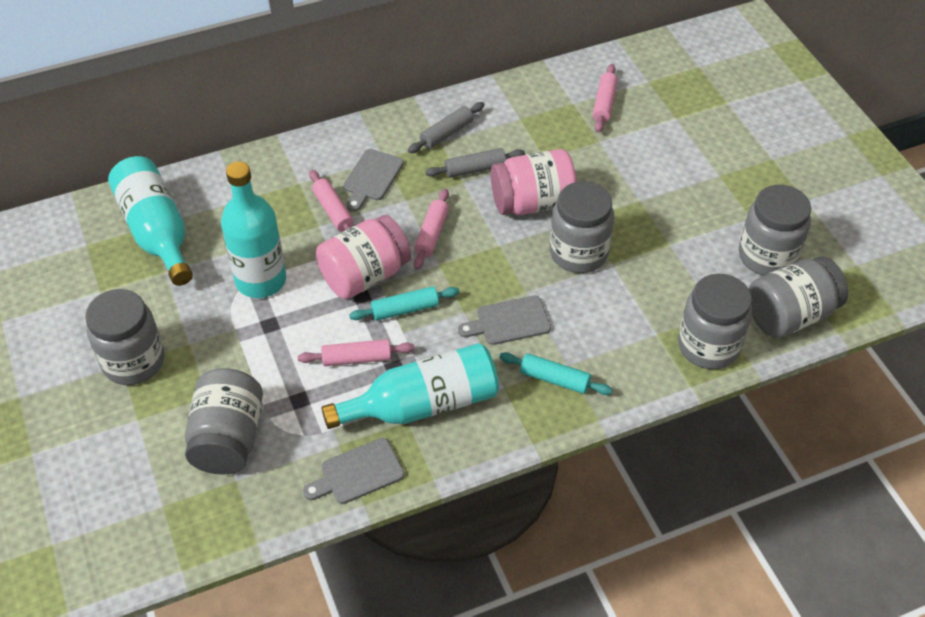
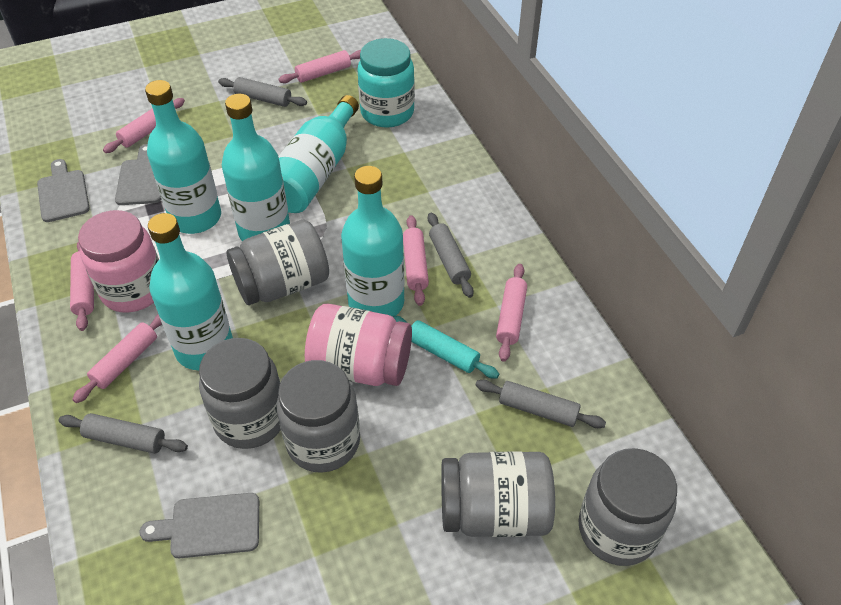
grey jar: [85,289,165,385] [185,368,263,475] [550,181,614,273] [678,274,752,369] [739,185,811,276] [749,256,848,338] = 6 -> [199,338,281,449] [227,220,329,305] [276,360,360,473] [441,451,555,537] [578,448,677,566] = 5
grey rolling pin: [408,102,484,153] [425,148,525,178] = 2 -> [59,413,188,454] [218,77,307,107] [428,213,474,298] [475,380,606,428] = 4
pink rolling pin: [298,339,415,366] [309,170,354,232] [414,189,449,270] [593,64,618,132] = 4 -> [70,241,94,331] [72,314,162,403] [103,98,185,153] [279,50,361,83] [403,215,429,306] [496,264,527,362] = 6
turquoise bottle: [108,156,193,286] [221,162,286,298] [322,343,499,429] = 3 -> [145,80,221,234] [148,213,233,370] [222,94,290,241] [278,95,359,213] [341,166,404,316] = 5
turquoise jar: none = 0 -> [357,38,415,128] = 1
turquoise rolling pin: [349,286,459,321] [499,352,613,395] = 2 -> [392,316,499,379] = 1

